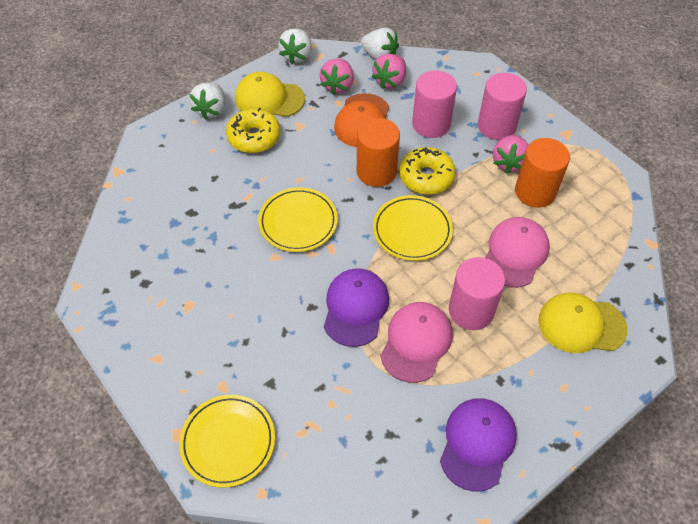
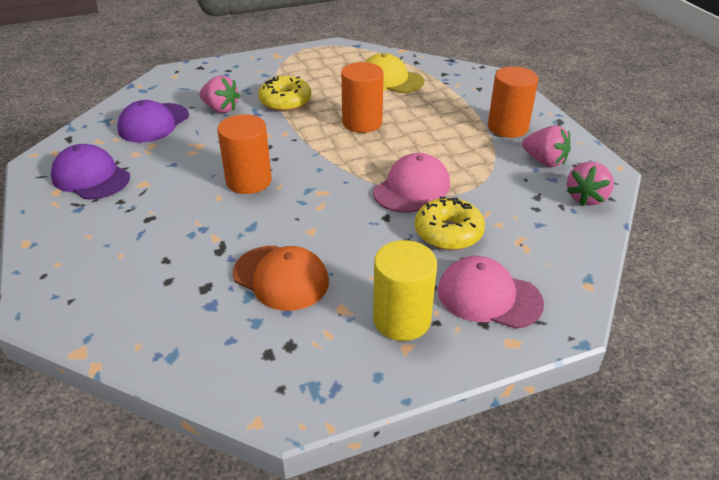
orange cylinder: [357,118,400,187] [515,138,570,208] = 2 -> [217,114,272,194] [341,62,384,133] [488,66,538,138] = 3
pink cylinder: [412,70,457,138] [449,257,505,330] [478,73,527,140] = 3 -> none = 0
white strawberry: [189,83,225,120] [278,29,312,64] [361,28,399,60] = 3 -> none = 0
yellow cap: [235,72,305,117] [538,292,628,353] = 2 -> [365,53,424,93] = 1
yellow cylinder: none = 0 -> [373,240,437,341] = 1
yellow plate: [179,395,275,488] [258,187,338,252] [373,195,453,261] = 3 -> none = 0

